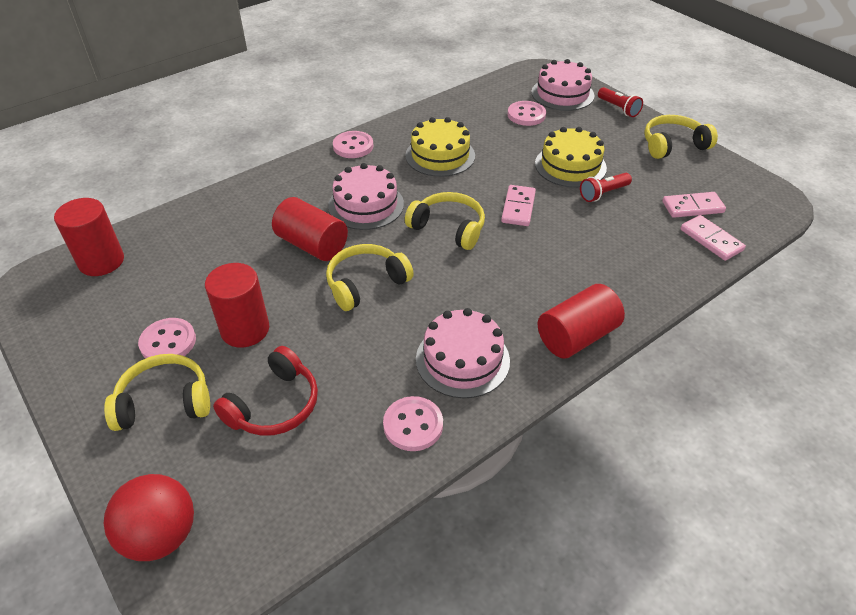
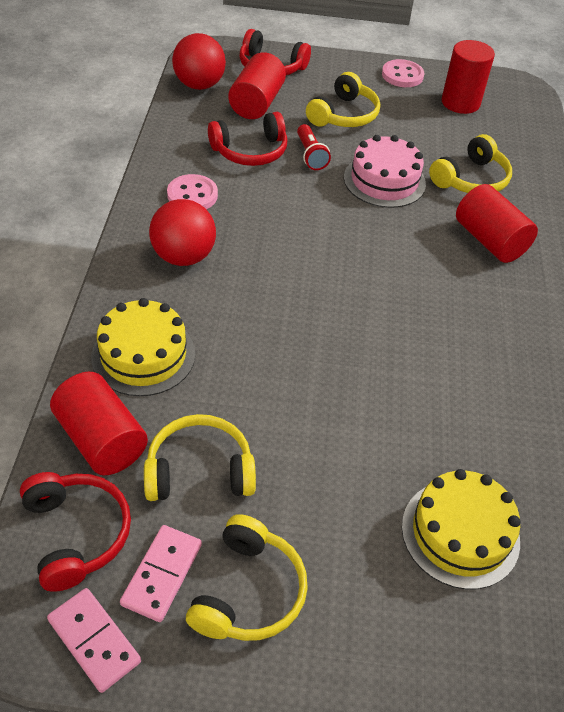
pink button: [138,318,196,359] [333,131,373,158] [383,396,443,451] [508,101,546,126] = 4 -> [167,174,218,209] [382,59,424,87] = 2
pink cake: [328,163,404,230] [416,308,510,398] [531,59,594,111] = 3 -> [344,135,426,208] = 1
pink domino: [501,185,536,226] [662,192,726,218] [680,215,746,261] = 3 -> [47,588,141,693] [120,525,202,622] = 2
red ball: [104,474,194,561] = 1 -> [149,199,216,266] [172,33,226,90] = 2
red flashlight: [580,173,632,202] [598,87,643,117] = 2 -> [297,124,331,170] = 1
red headphones: [213,346,318,436] = 1 -> [20,472,131,592] [208,112,287,166] [240,29,311,75] = 3

